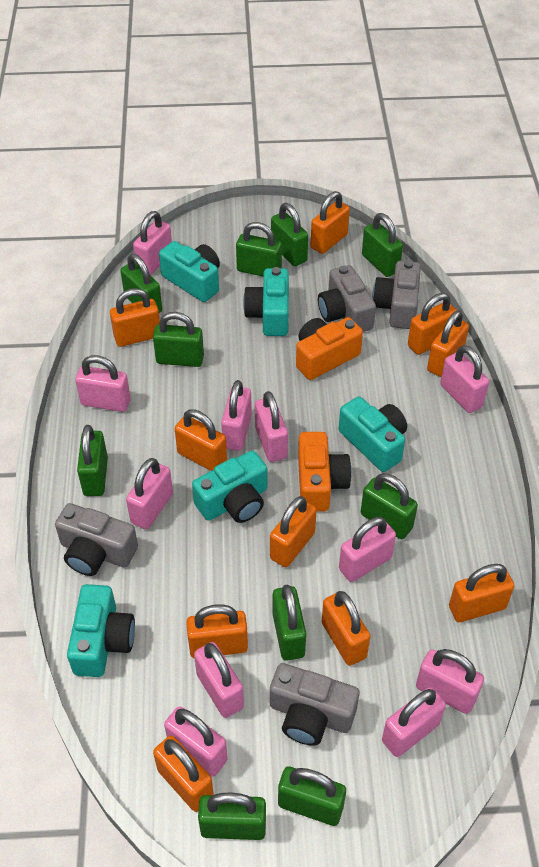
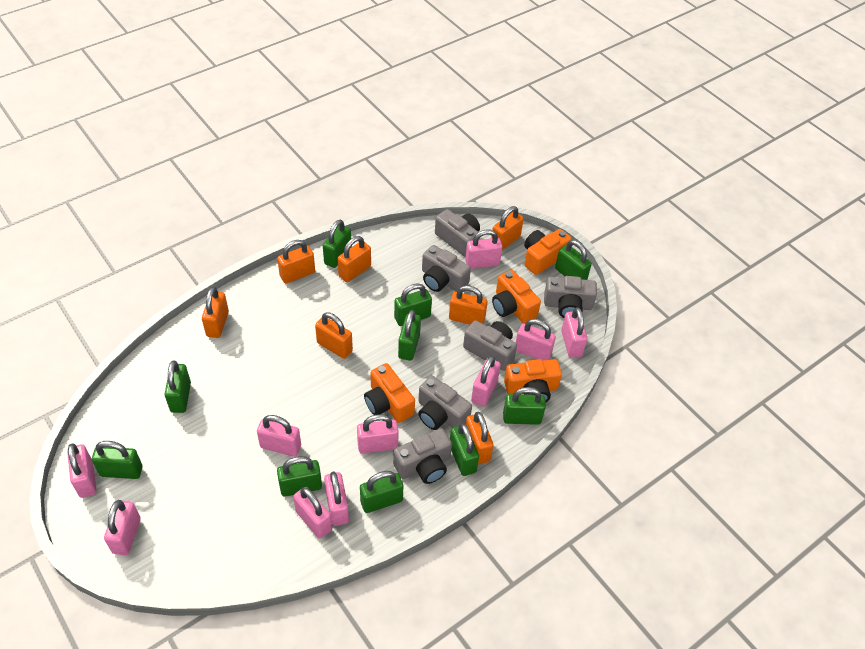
grey camera: [55,503,138,576] [270,663,359,746] [318,265,376,332] [372,260,421,329] = 4 -> [393,428,452,484] [418,376,472,430] [422,245,471,292] [435,209,480,257] [463,320,517,371] [544,276,597,318] = 6
orange camera: [296,317,363,380] [298,432,352,512] = 2 -> [364,363,415,423] [492,270,541,324] [504,359,562,403] [524,229,572,275] = 4
orange padlock: [110,288,160,347] [153,736,214,812] [175,409,227,471] [186,604,248,658] [270,496,317,567] [310,191,350,254] [322,591,371,666] [408,293,457,355] [427,310,469,377] [449,564,514,622] = 10 -> [202,287,229,338] [277,240,315,284] [315,312,353,359] [337,236,371,282] [449,285,488,325] [466,412,494,464] [491,206,524,250] = 7
pink padlock: [75,355,131,412] [126,458,173,529] [133,211,172,275] [164,706,228,777] [194,642,244,718] [221,380,252,451] [255,391,288,462] [339,517,396,582] [382,687,446,757] [416,649,484,714] [440,345,489,413] = 11 -> [67,443,97,498] [104,500,141,555] [257,415,301,457] [293,487,332,539] [324,472,349,526] [357,414,399,454] [465,229,502,269] [471,356,501,407] [516,319,556,360] [561,307,587,358] = 10
turquoise camera: [67,584,135,677] [159,241,220,302] [192,451,268,523] [243,267,289,336] [339,396,407,472] = 5 -> none = 0

